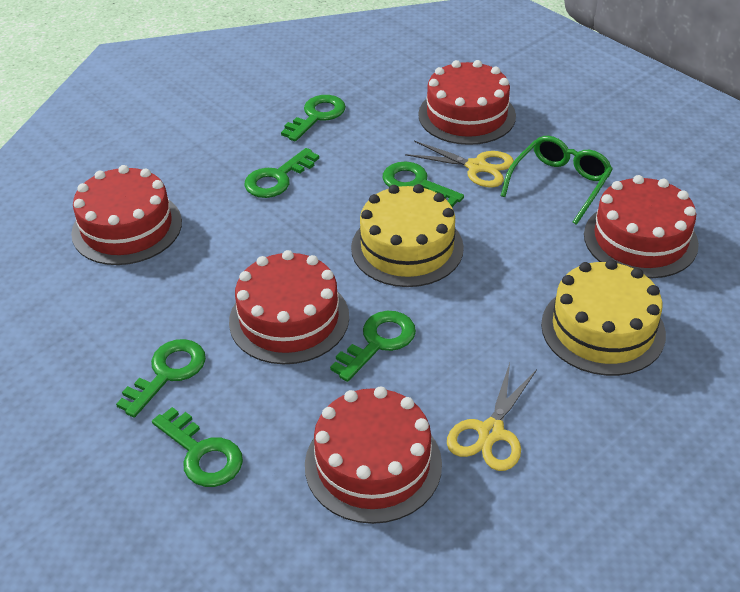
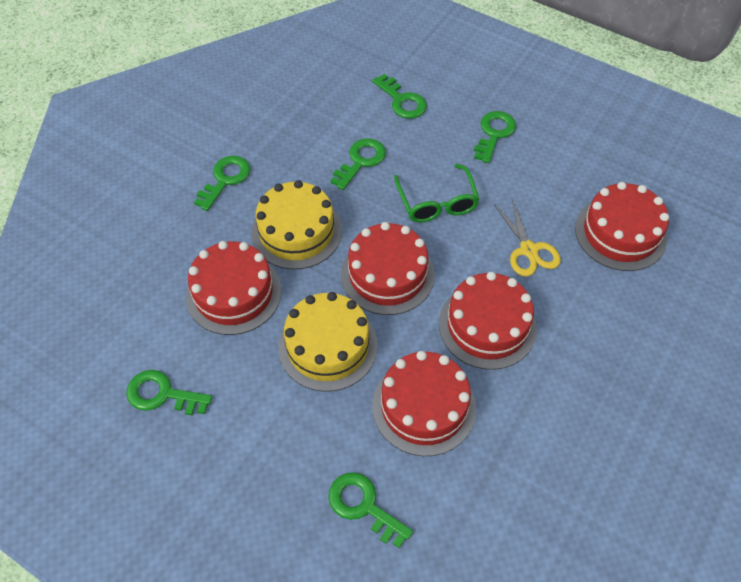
yellow scissors: [405,141,514,188] [447,363,537,471] = 2 -> [494,199,561,277] = 1

